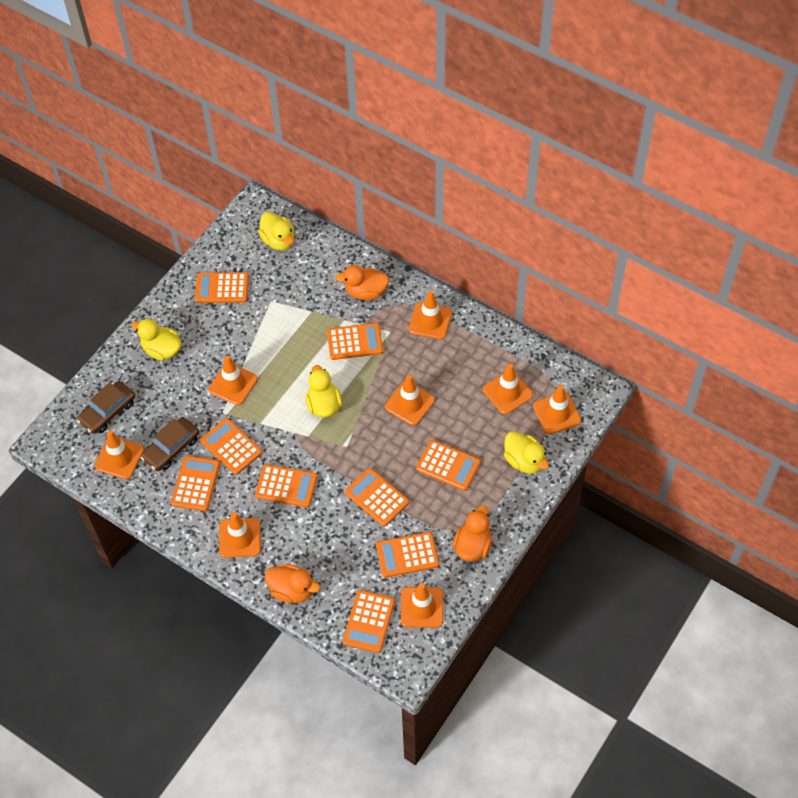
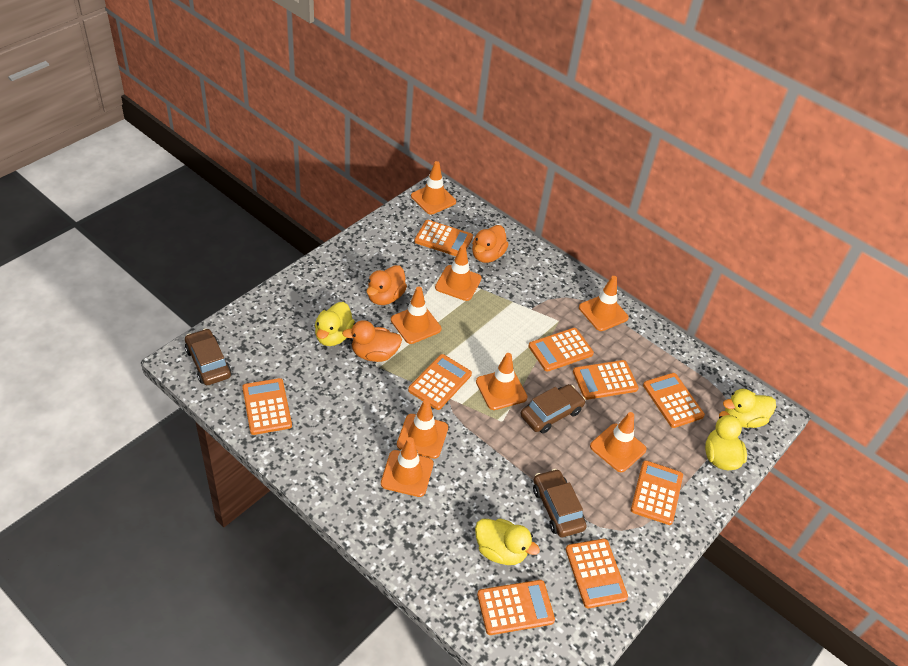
brown car: [77,381,135,434] [140,417,199,471] = 2 -> [185,329,231,385] [520,384,585,433] [533,469,587,537] = 3

